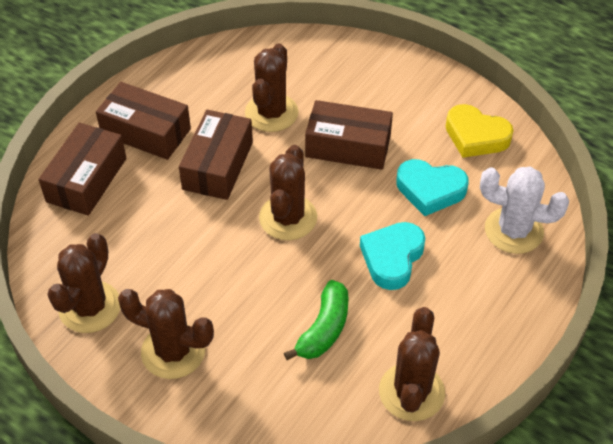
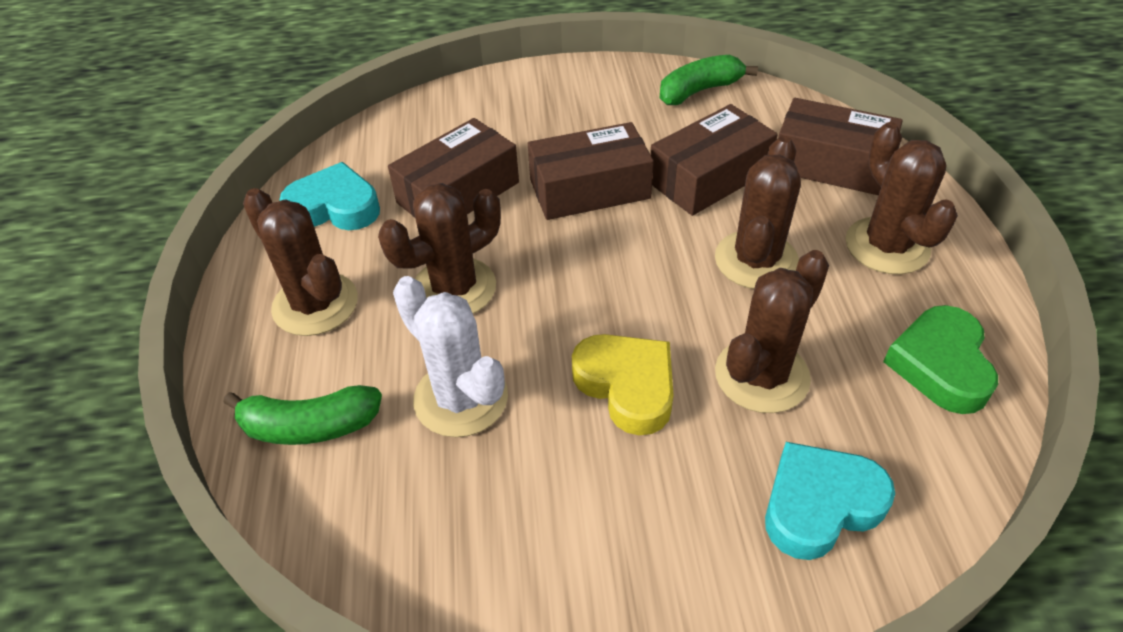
green banana: [284,280,348,360] = 1 -> [223,385,382,445] [660,55,758,105] = 2
green heart: none = 0 -> [883,305,998,414] = 1

